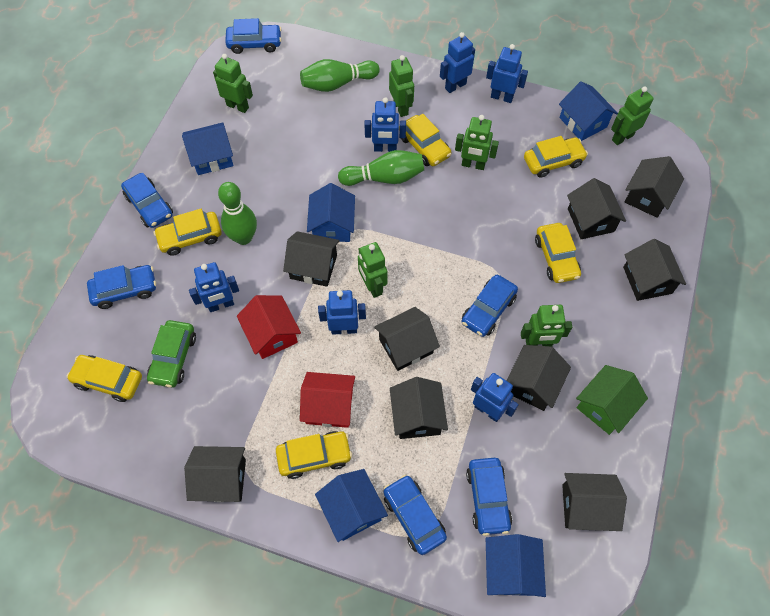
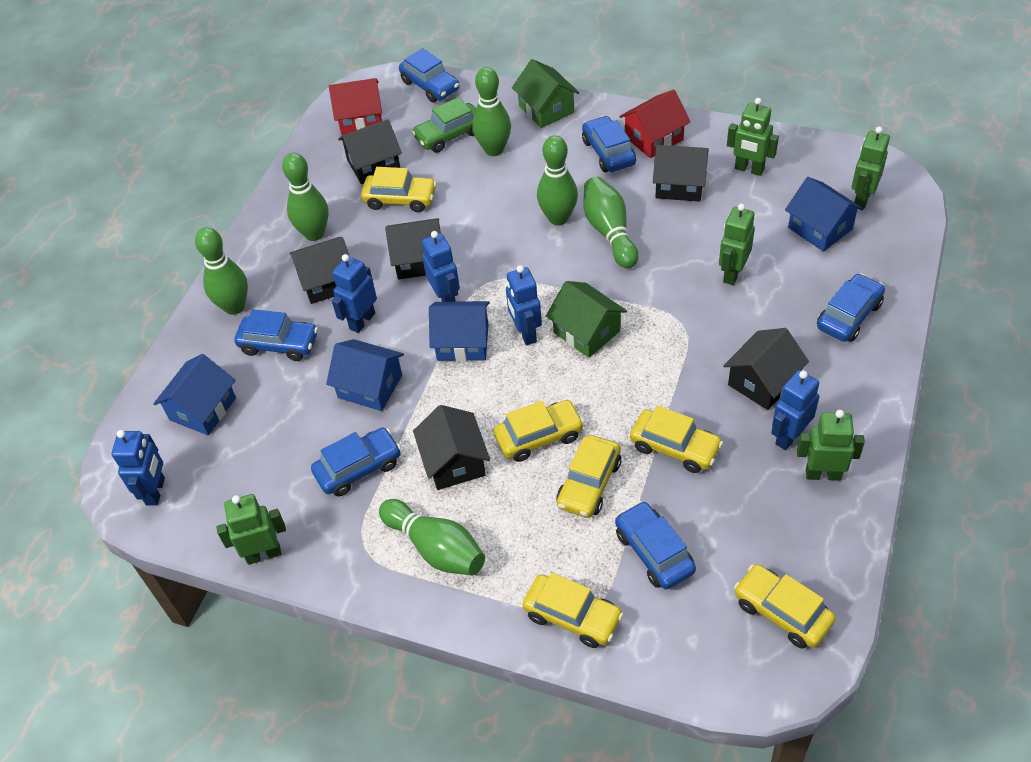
black house: [184,446,246,502] [283,231,340,287] [374,307,440,371] [390,377,448,439] [506,345,571,411] [562,473,627,531] [567,178,626,239] [623,239,686,301] [625,156,684,218] = 9 -> [290,237,349,304] [338,119,402,184] [385,218,441,280] [413,405,490,490] [653,145,709,202] [723,328,809,410] = 6
blue house: [182,122,233,175] [307,183,355,242] [315,469,388,542] [486,534,546,597] [559,81,618,141] = 5 -> [154,354,236,435] [326,339,404,411] [429,301,490,362] [785,177,863,252] = 4
blue robot: [189,262,239,312] [318,290,366,335] [364,97,406,152] [440,32,475,93] [471,373,519,422] [486,44,528,103] = 6 -> [111,430,165,505] [332,254,377,333] [422,231,460,302] [506,265,542,345] [771,370,819,450] = 5
green bowling pin: [218,182,257,245] [300,59,380,92] [338,150,424,186] = 3 -> [195,227,248,315] [282,153,328,241] [379,499,485,576] [472,67,511,156] [537,135,578,226] [584,177,639,268] = 6
green house: [576,365,648,435] = 1 -> [512,59,579,128] [546,281,627,358] = 2
green robot: [213,54,253,113] [358,242,388,298] [389,55,414,117] [455,115,499,170] [521,305,572,347] [611,86,654,145] = 6 -> [216,494,286,565] [719,204,755,285] [727,98,779,176] [797,410,865,481] [852,127,890,209] = 5

